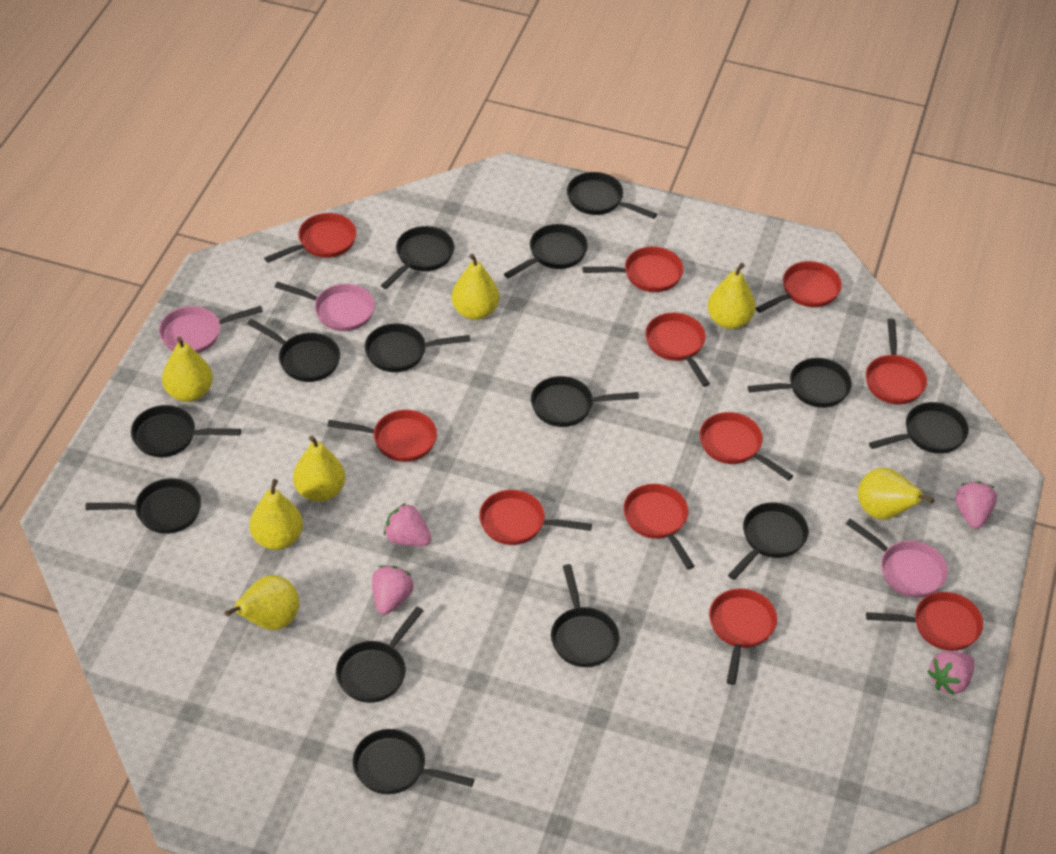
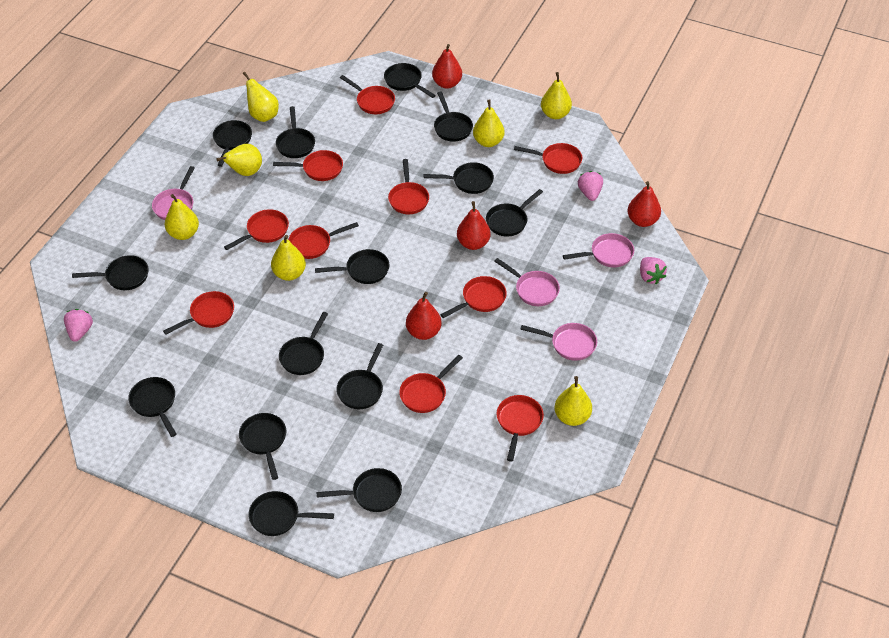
pink pan: [159,306,263,353] [275,282,375,331] [846,519,948,598] = 3 -> [152,166,195,220] [494,258,560,306] [520,323,597,361] [563,233,634,267] = 4
pink strawberry: [372,565,414,615] [384,503,432,546] [927,651,974,695] [955,481,997,529] = 4 -> [64,309,93,342] [578,171,603,201] [640,257,667,284] = 3
red pan: [264,213,357,263] [327,410,437,462] [479,490,592,545] [582,247,684,292] [623,484,695,570] [645,313,710,387] [700,412,793,481] [709,589,777,685] [756,261,842,313] [866,319,927,405] [866,592,983,651] = 11 -> [163,291,234,335] [224,209,289,250] [273,150,343,181] [288,222,359,259] [340,75,395,114] [388,159,429,214] [399,355,463,413] [440,276,507,318] [496,395,544,462] [514,143,582,174] = 10
red pear: none = 0 -> [406,292,441,340] [432,44,462,89] [457,201,490,250] [627,181,661,227] = 4

